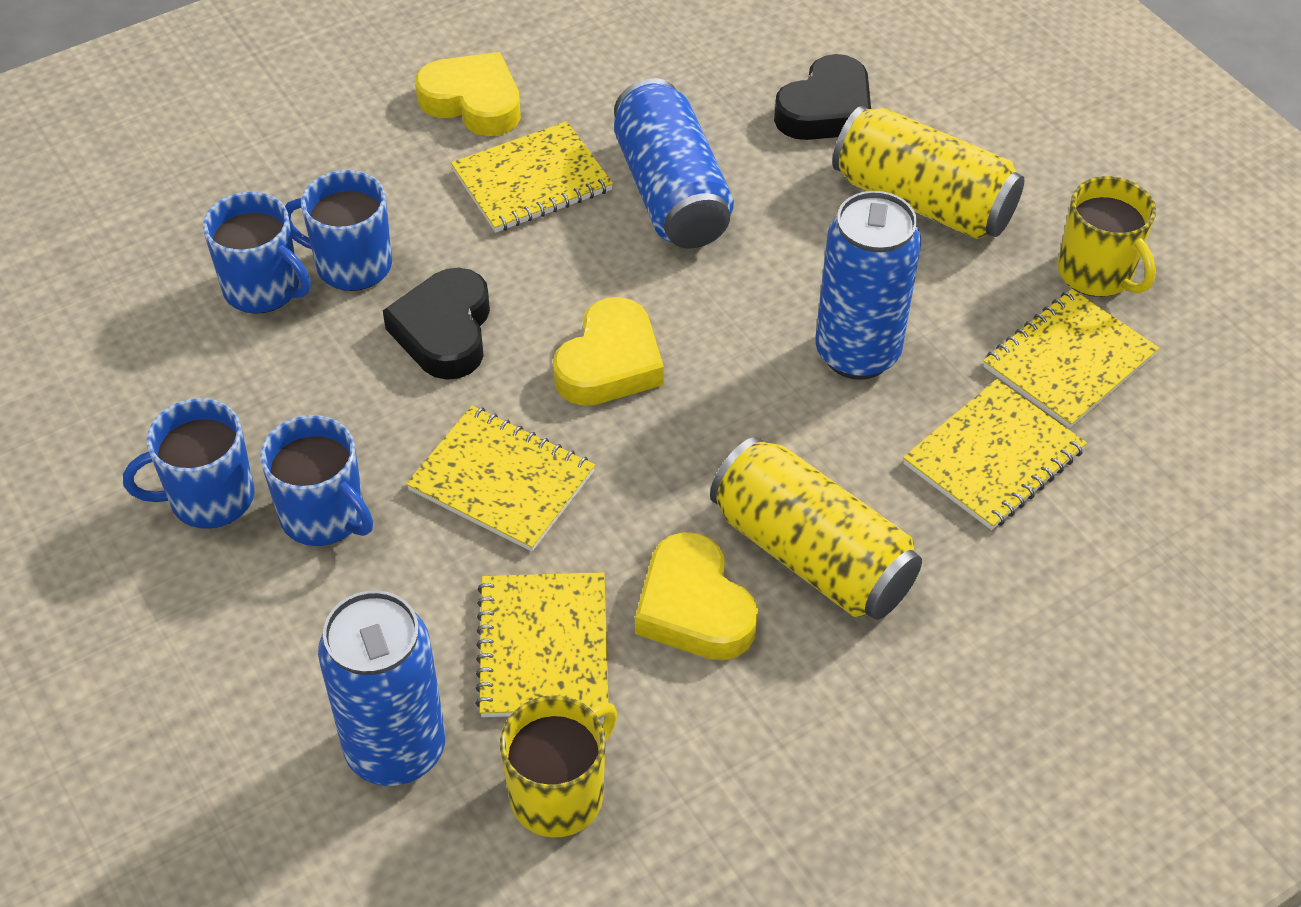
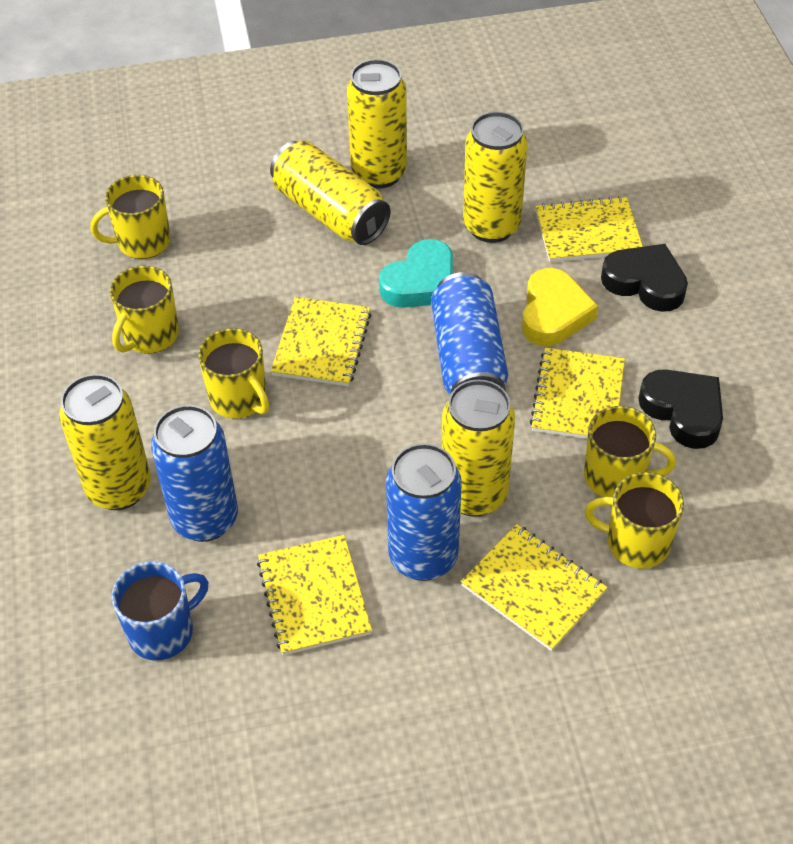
blue mug: [123,398,255,529] [203,192,311,314] [260,415,373,546] [285,170,392,291] = 4 -> [112,561,208,661] = 1
turquoise heart: none = 0 -> [379,239,453,308] = 1
yellow can: [710,437,922,620] [832,106,1024,239] = 2 -> [59,374,151,510] [270,141,390,245] [347,59,407,189] [441,380,515,517] [463,112,528,243] = 5
yellow heart: [415,52,521,136] [553,297,664,406] [635,532,758,660] = 3 -> [522,268,598,346] = 1
yellow mug: [500,695,617,838] [1058,176,1156,297] = 2 -> [90,175,171,259] [110,266,179,354] [198,328,269,419] [584,406,676,497] [585,472,684,569] = 5

